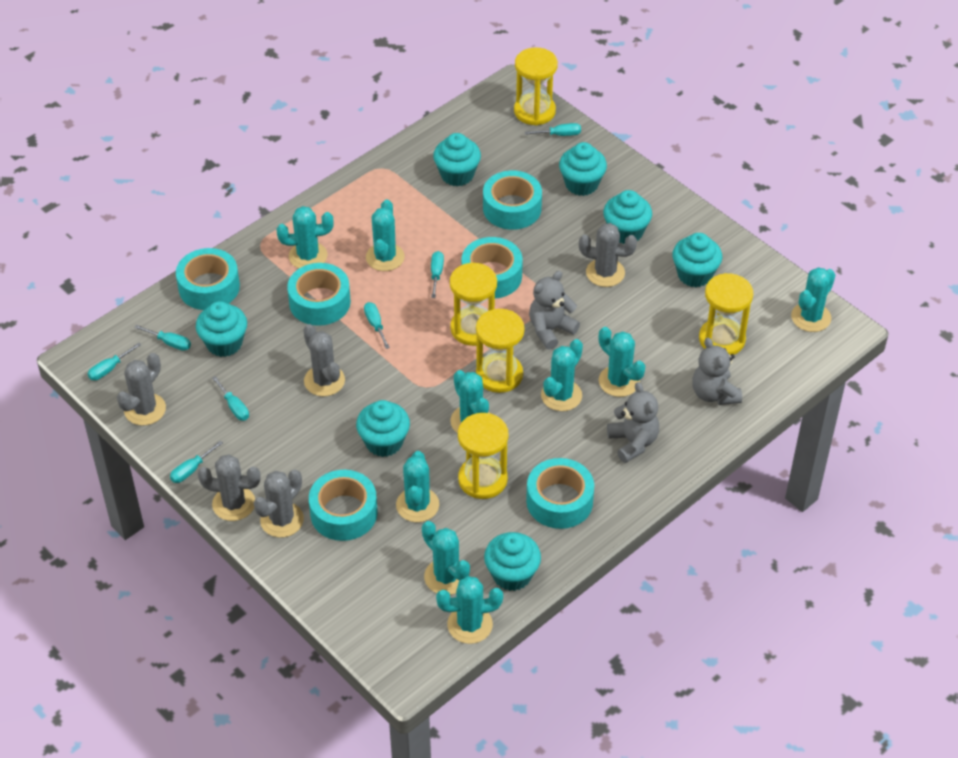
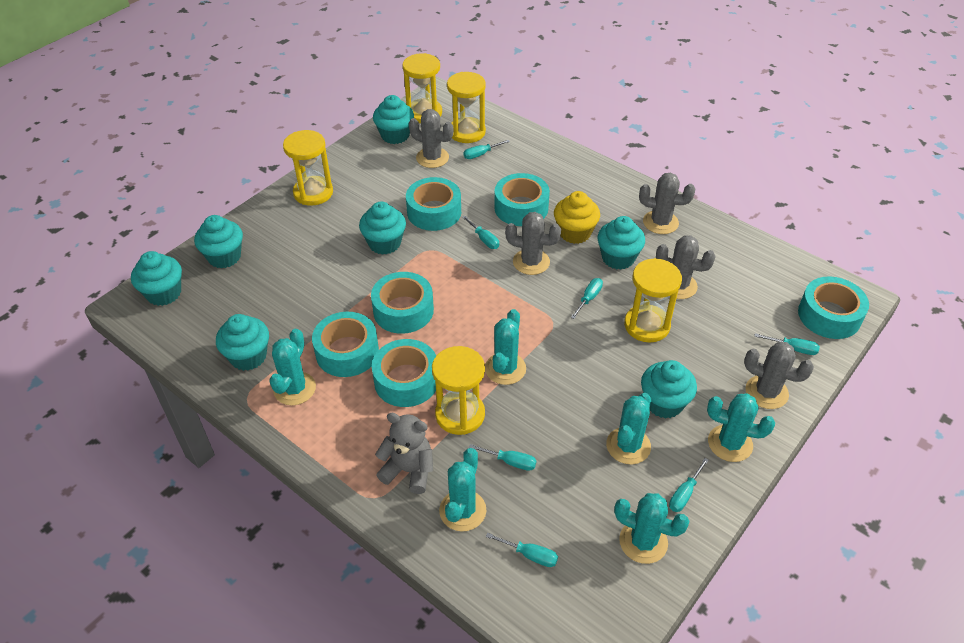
grey teddy bear: [529,271,580,350] [607,382,659,463] [692,338,742,405] = 3 -> [375,413,433,494] = 1
turquoise cactus: [276,206,334,268] [366,199,405,271] [396,451,439,522] [422,521,470,595] [436,576,503,644] [450,370,489,433] [541,339,583,411] [599,327,645,397] [791,267,835,332] = 9 -> [269,329,316,406] [439,448,486,531] [485,309,526,385] [606,393,651,465] [614,493,690,564] [707,393,775,462] = 6
yellow cupcake: none = 0 -> [554,191,600,244] = 1

